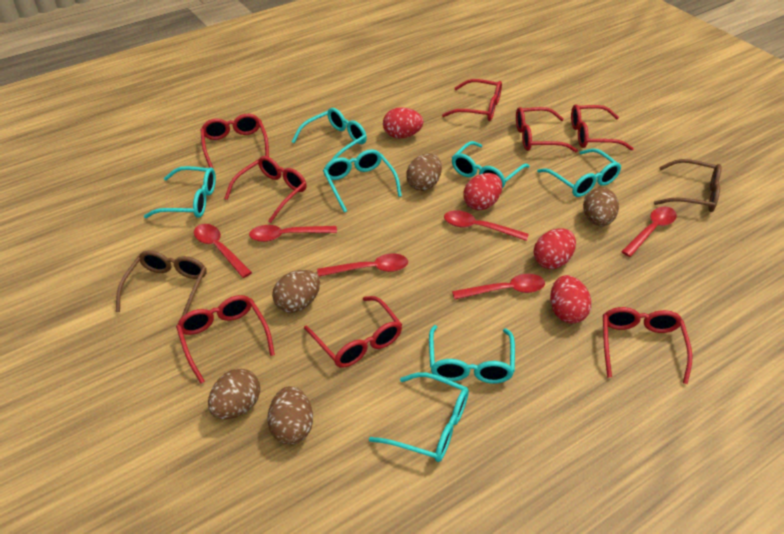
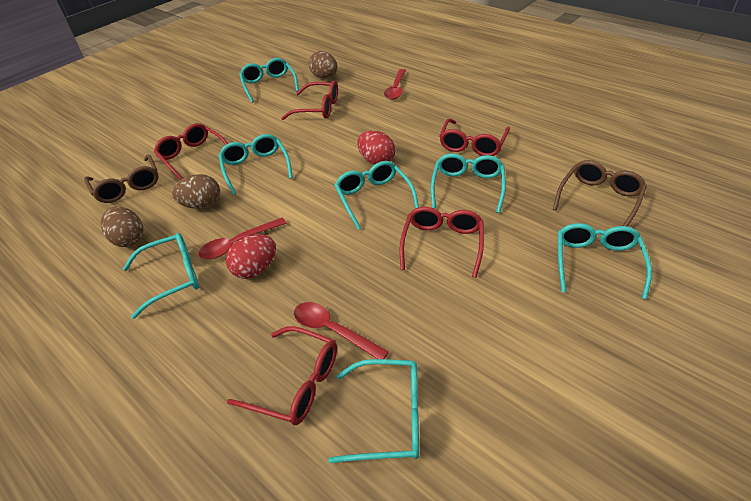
brown egg: [208,368,260,419] [268,386,313,445] [272,270,320,313] [406,153,442,191] [583,187,619,226] = 5 -> [101,206,143,247] [172,174,220,209] [309,51,337,78] = 3
red egg: [383,107,424,138] [463,173,502,210] [534,228,576,269] [550,275,592,324] = 4 -> [226,234,276,279] [357,131,395,165] = 2
red glasses: [176,295,275,383] [200,114,269,168] [224,156,307,223] [304,296,402,368] [442,79,502,121] [516,107,578,152] [571,104,634,151] [603,307,692,384] = 8 -> [154,123,228,180] [227,326,337,425] [281,80,338,120] [399,207,484,278] [439,119,510,156] = 5
red spoon: [194,224,252,278] [249,225,337,242] [317,254,408,276] [444,210,529,241] [452,274,545,300] [621,207,677,257] = 6 -> [198,218,286,259] [294,302,389,359] [384,69,406,100] = 3

